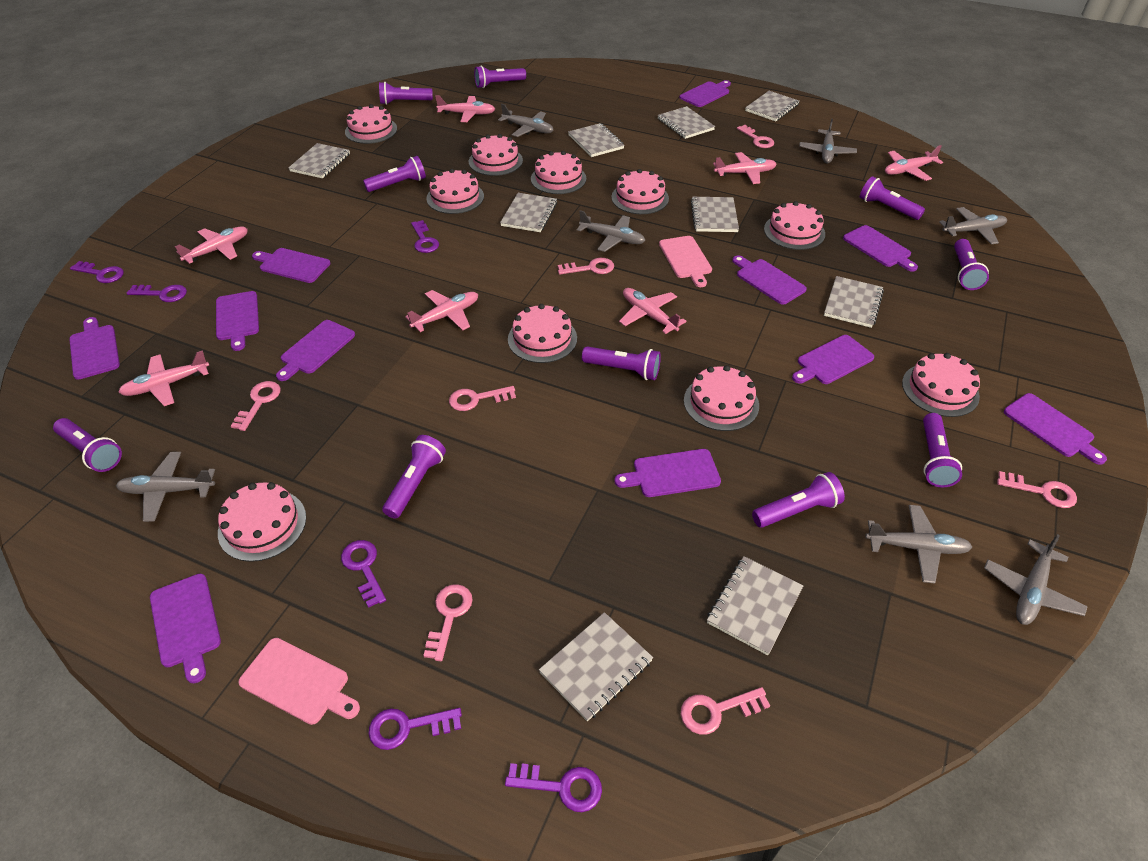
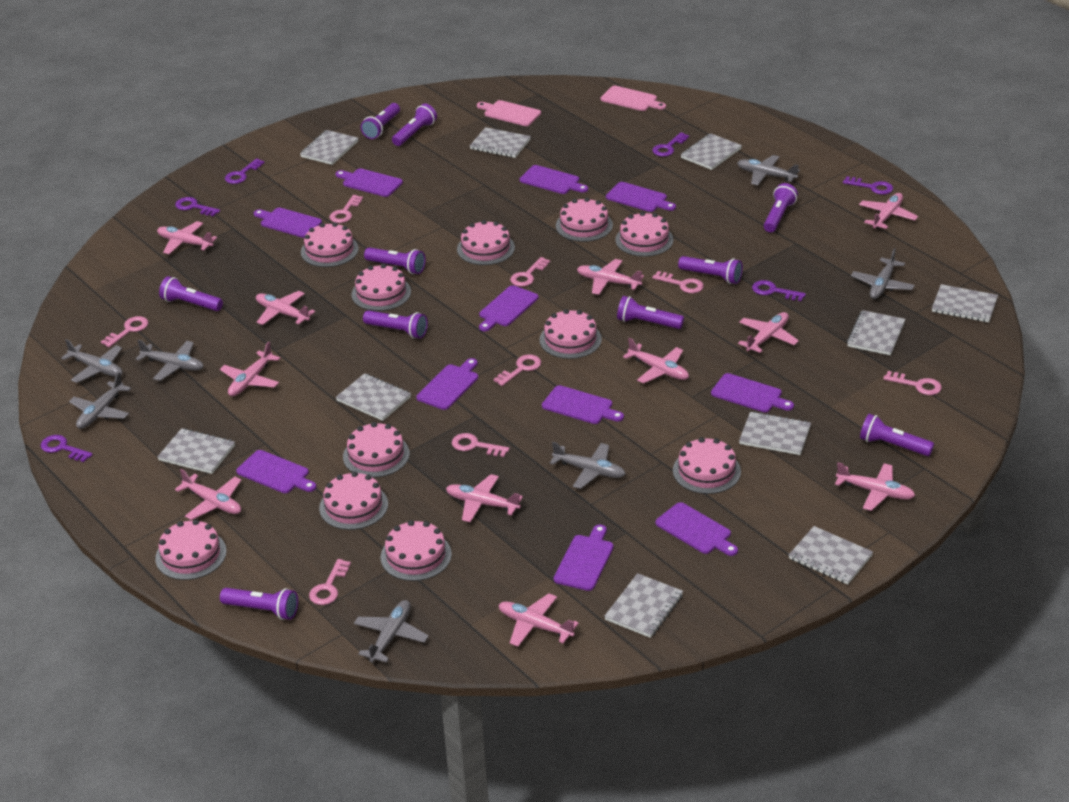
grey notebook: [288,143,350,178] [500,193,557,232] [539,612,653,721] [568,123,624,157] [658,106,715,139] [691,197,739,232] [707,556,803,655] [745,91,800,121] [824,276,884,328] = 9 -> [157,428,235,474] [300,130,359,165] [336,373,411,421] [470,127,531,158] [604,573,683,638] [681,133,742,170] [739,411,811,455] [789,526,873,585] [847,310,906,355] [932,284,998,322] = 10
pink cake: [218,482,306,562] [345,104,397,144] [426,169,484,214] [469,134,523,176] [508,304,577,363] [531,151,586,194] [611,169,669,214] [684,365,759,431] [764,201,825,250] [902,353,980,417] = 10 -> [155,519,227,580] [301,222,359,267] [319,471,388,530] [343,422,410,478] [351,264,411,311] [381,520,452,581] [457,220,515,265] [540,309,602,359] [556,198,613,242] [615,212,673,257] [673,437,741,494] = 11
pink key: [231,381,281,431] [423,584,473,661] [449,386,516,411] [558,258,614,275] [681,687,770,735] [737,125,774,148] [997,471,1077,508] = 7 -> [101,316,148,347] [309,559,351,605] [330,195,363,223] [452,433,510,457] [493,354,541,386] [510,257,550,287] [652,271,704,293] [883,371,942,395] = 8
pink plane: [118,350,209,406] [175,226,248,264] [405,290,478,332] [435,95,495,122] [619,288,687,334] [713,152,777,184] [885,145,943,181] = 7 -> [157,221,217,254] [175,469,241,520] [220,342,281,396] [256,291,315,325] [446,474,523,522] [499,593,579,647] [577,259,644,295] [623,338,689,384] [738,312,799,353] [835,462,915,511] [859,193,918,229] = 11

